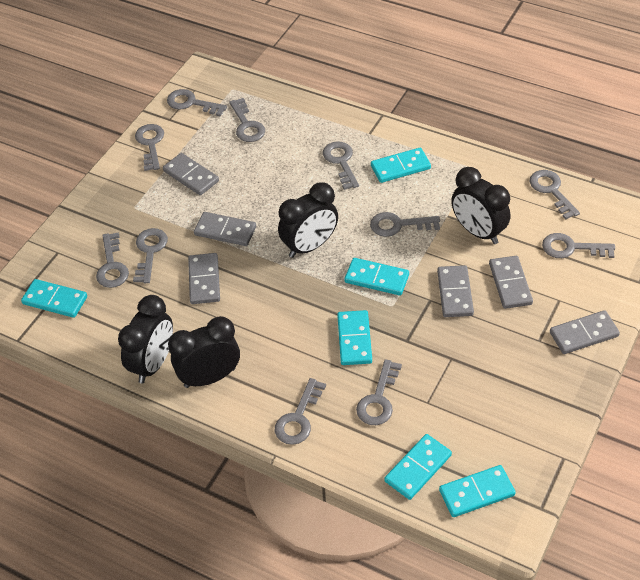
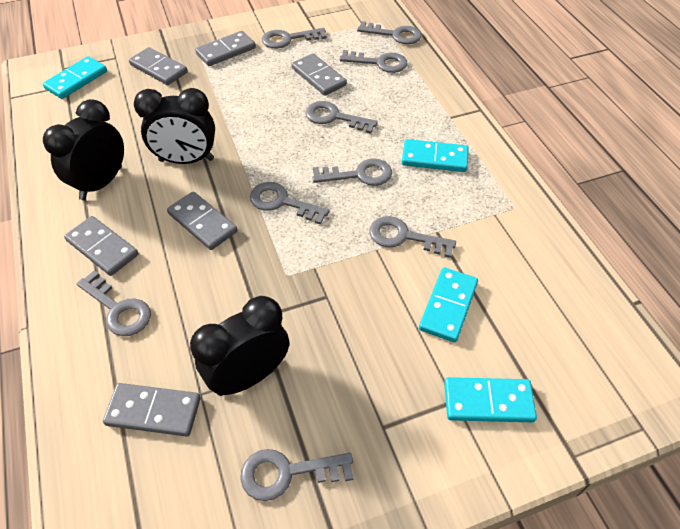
black clock: [118,295,173,383] [168,316,240,388] [278,182,338,258] [451,167,511,244] = 4 -> [43,99,124,200] [134,88,215,164] [190,296,289,396] = 3
grey key: [96,232,129,288] [133,228,168,283] [135,124,164,171] [167,89,227,117] [229,98,265,142] [275,378,326,445] [323,141,359,190] [356,359,402,425] [370,212,440,237] [529,170,580,220] [542,233,615,258] = 11 -> [76,271,151,336] [240,449,353,501] [250,182,330,225] [262,28,327,48] [305,101,378,134] [312,158,392,186] [340,50,408,73] [357,21,422,44] [369,216,456,258] = 9
turquoise domino: [21,279,87,318] [337,310,372,365] [345,258,409,296] [371,148,431,183] [384,434,452,500] [439,465,516,517] = 6 -> [43,56,107,99] [402,139,469,172] [419,267,478,342] [444,377,537,422] = 4

